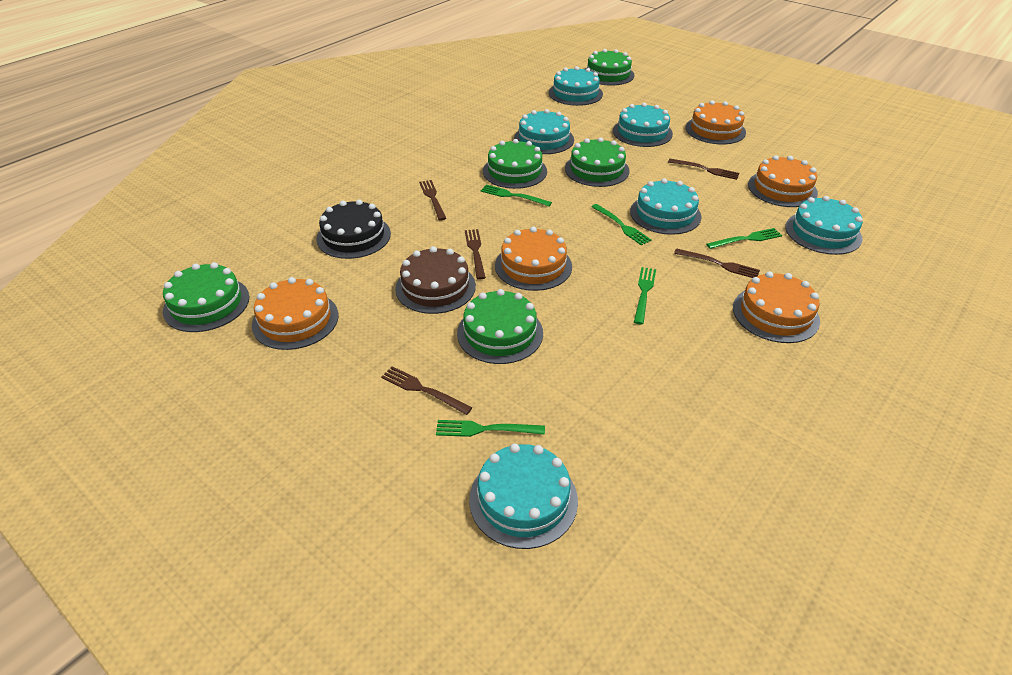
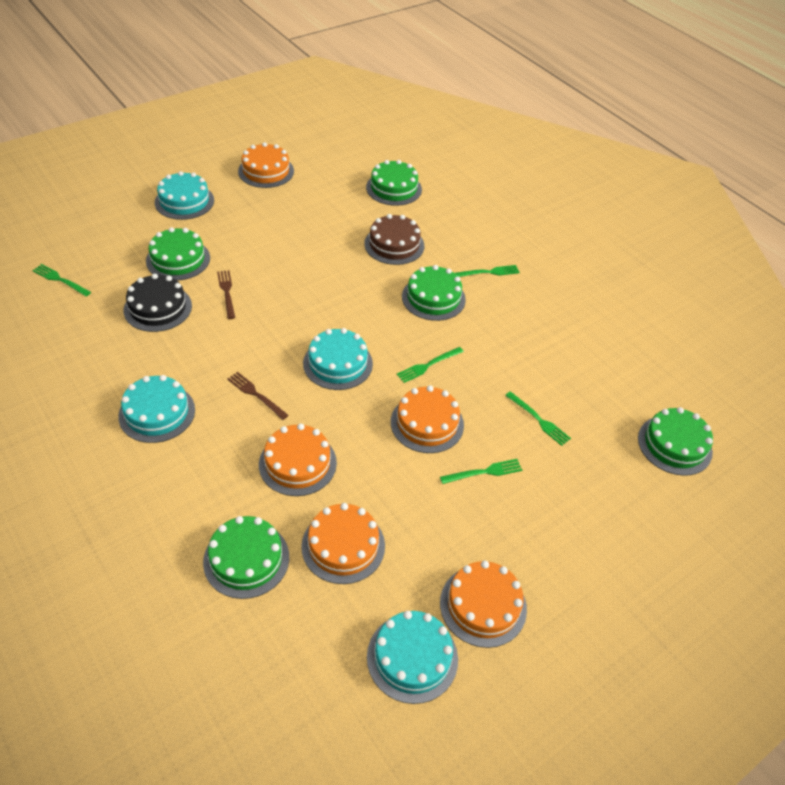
brown fork: [381,366,472,415] [419,180,446,220] [465,229,486,280] [668,159,739,180] [674,248,760,278] = 5 -> [217,270,235,319] [227,372,289,420] = 2
turquoise cake: [469,444,578,549] [514,109,574,154] [549,66,603,106] [613,103,673,147] [630,178,702,235] [785,196,863,255] = 6 -> [118,375,195,443] [155,171,214,220] [303,328,373,390] [367,611,458,704] = 4

